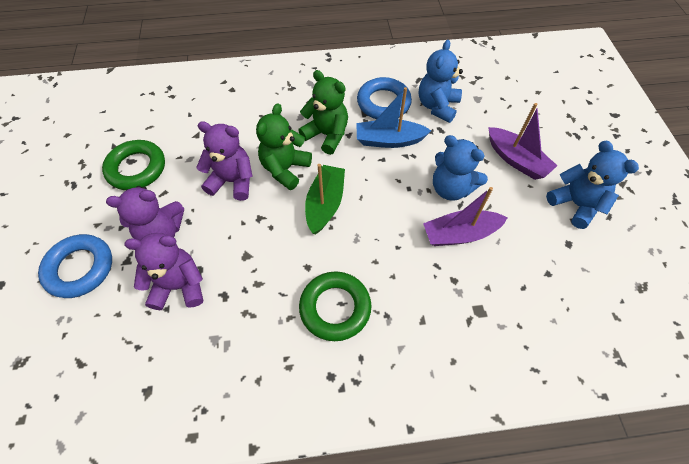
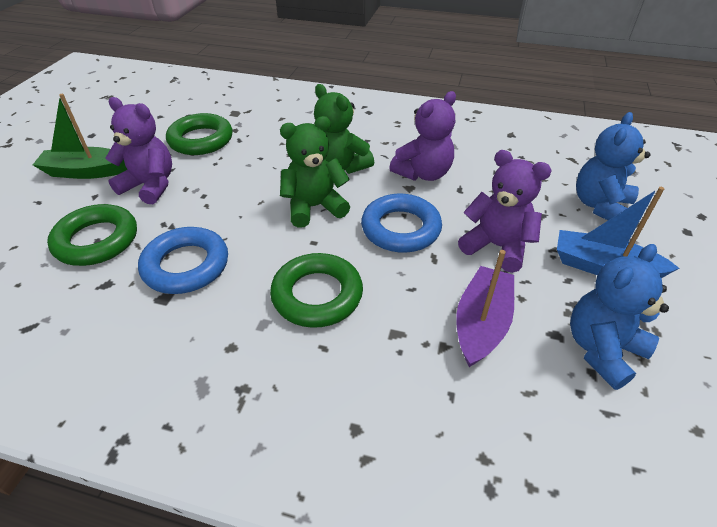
blue teddy bear: [419,40,463,123] [433,135,488,201] [546,141,639,229] = 3 -> [570,244,669,390] [576,112,650,220] = 2
green ring: [102,140,165,190] [299,272,371,341] = 2 -> [47,204,137,266] [166,113,232,155] [270,253,363,328] = 3
purple boat: [423,187,508,246] [488,103,558,180] = 2 -> [456,250,514,367] = 1

